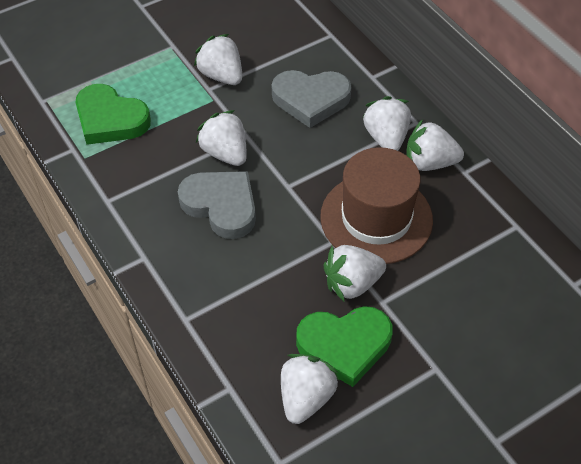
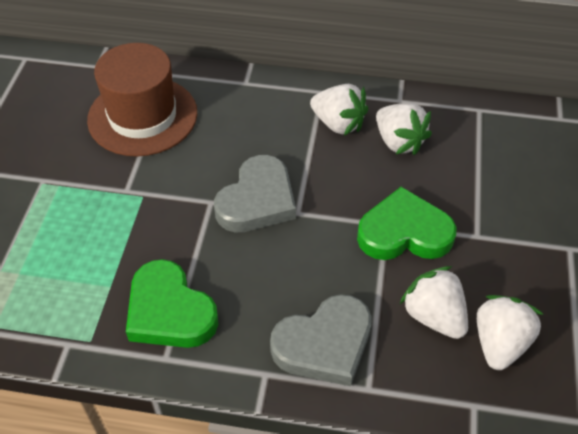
white strawberry: [194,34,242,85] [196,110,247,166] [281,354,339,424] [323,245,386,301] [362,96,411,151] [406,119,464,171] = 6 -> [310,84,368,136] [376,103,432,155] [400,266,468,339] [477,295,544,370] = 4

